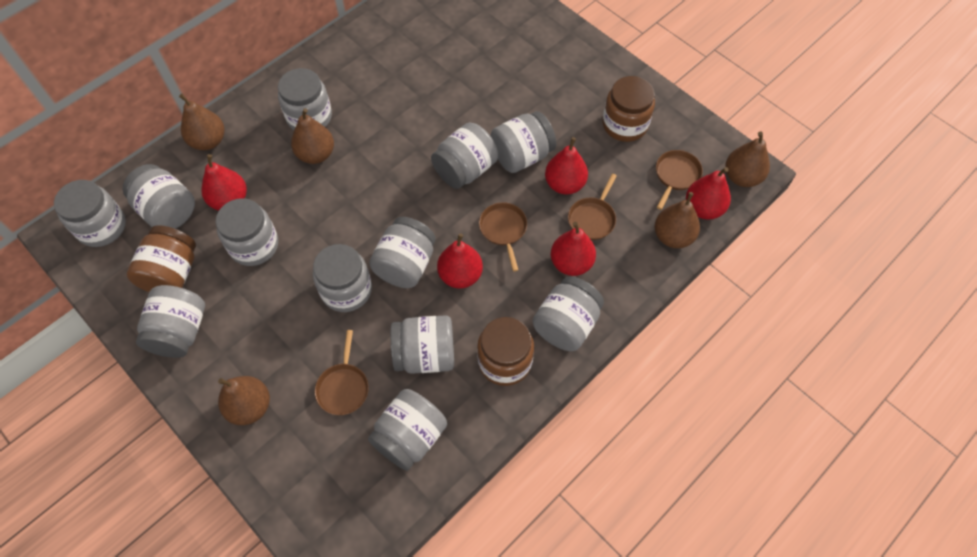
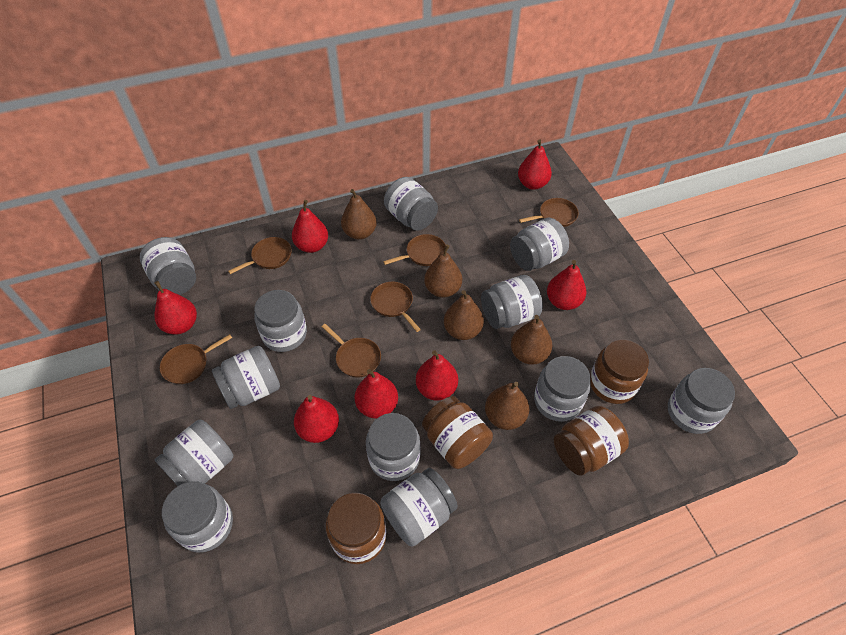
brown jar: [127,225,196,292] [477,317,534,386] [603,76,655,142] = 3 -> [326,493,387,564] [422,396,493,469] [554,406,629,476] [590,339,649,404] = 4
brown pan: [315,330,369,415] [479,202,527,272] [568,174,617,240] [656,150,703,210] = 4 -> [160,334,232,384] [228,237,292,274] [322,324,381,378] [370,282,421,332] [383,234,446,266] [519,198,579,227] = 6
red pear: [201,154,247,211] [437,233,483,288] [545,137,588,195] [551,222,596,276] [686,167,731,219] = 5 -> [154,281,197,334] [292,200,328,253] [294,395,339,443] [355,369,398,418] [416,350,458,401] [518,139,552,190] [547,260,586,310] = 7

